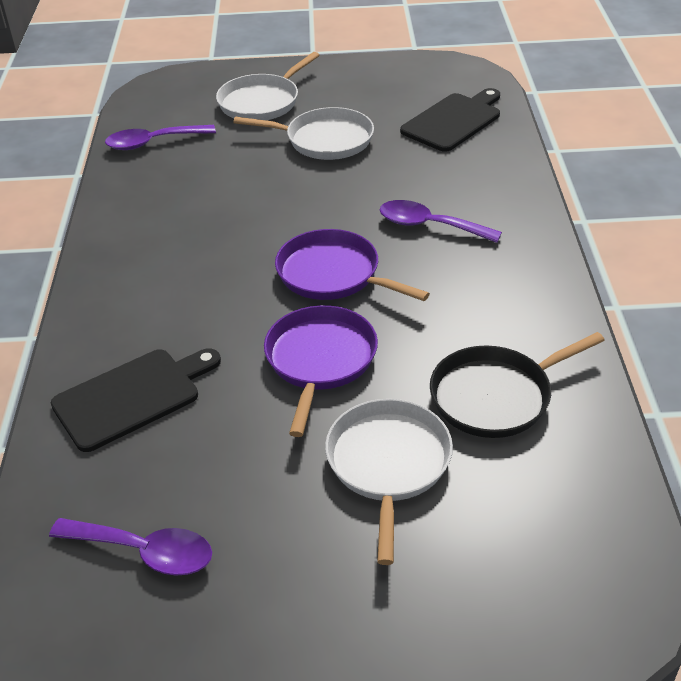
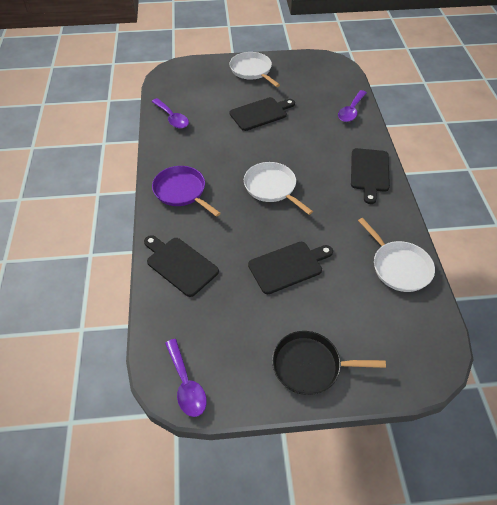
black cutting board: [51,348,221,452] [400,88,500,152] = 2 -> [144,235,219,297] [229,97,295,131] [248,242,333,294] [351,148,390,204] = 4
purple pan: [264,305,378,437] [275,229,430,301] = 2 -> [152,166,221,217] = 1

